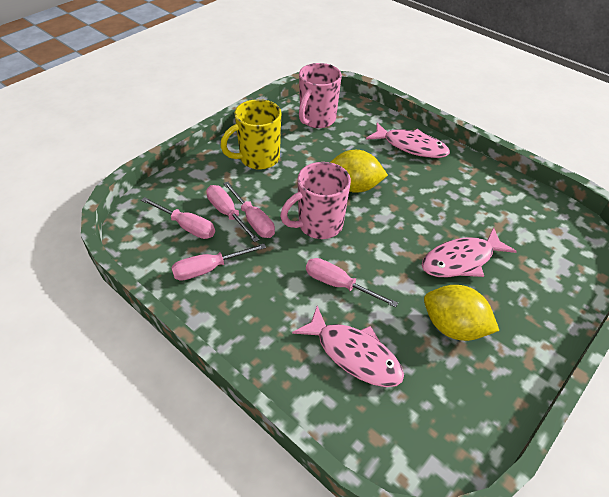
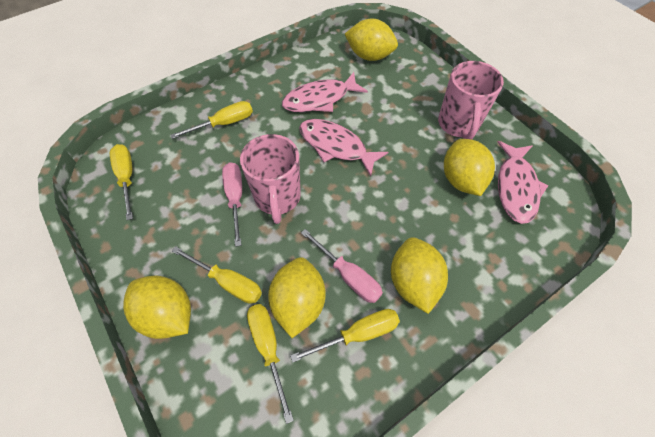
pink screwdriver: [141,197,215,239] [171,244,266,281] [206,185,259,242] [223,182,275,238] [306,258,398,308] = 5 -> [222,162,242,247] [301,229,383,303] = 2
yellow lemon: [330,150,388,193] [424,285,499,341] = 2 -> [123,276,191,339] [268,257,325,338] [345,19,398,61] [391,237,448,314] [444,139,495,196] = 5
yellow mug: [220,99,281,170] = 1 -> none = 0
yellow screwdriver: none = 0 -> [110,144,133,220] [170,101,253,139] [172,246,262,304] [247,304,294,424] [290,309,400,363] = 5

